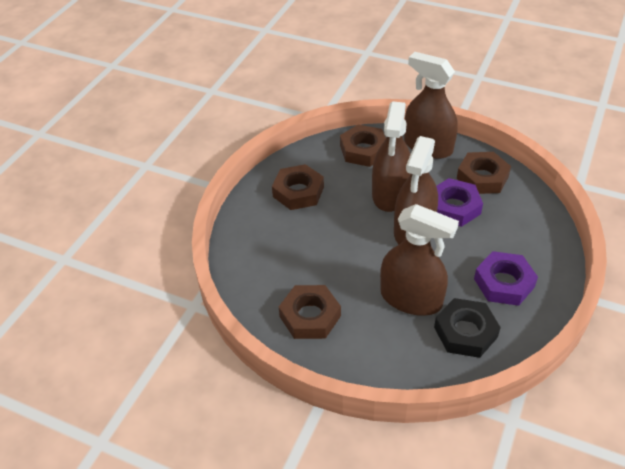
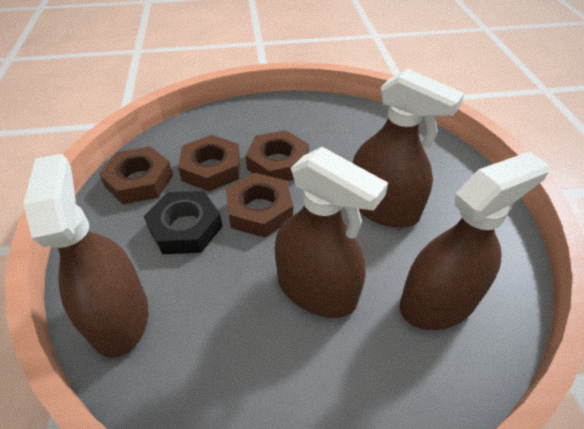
purple nut: [436,178,483,227] [474,251,538,306] = 2 -> none = 0

